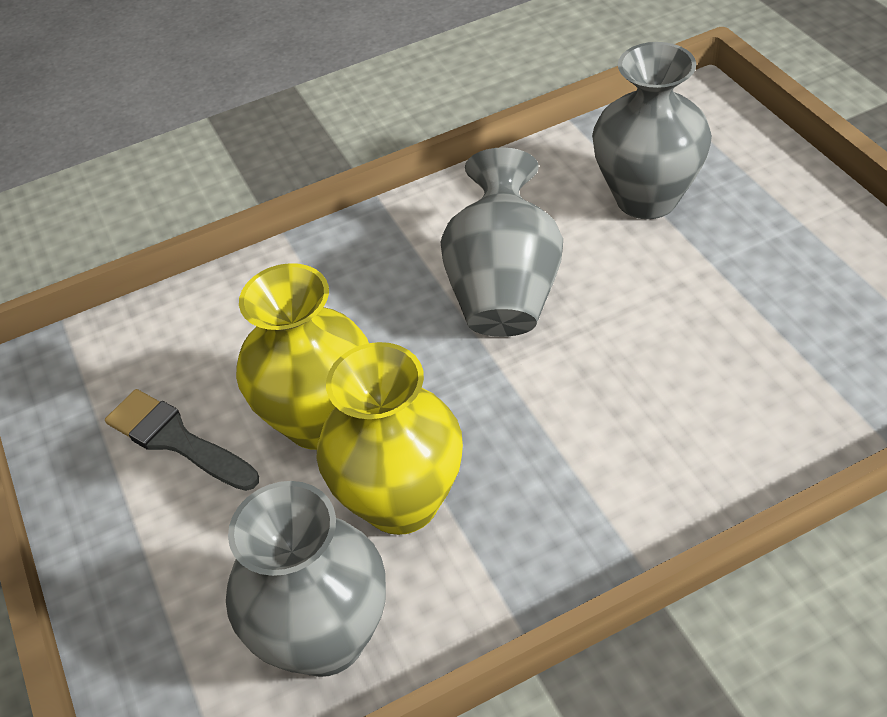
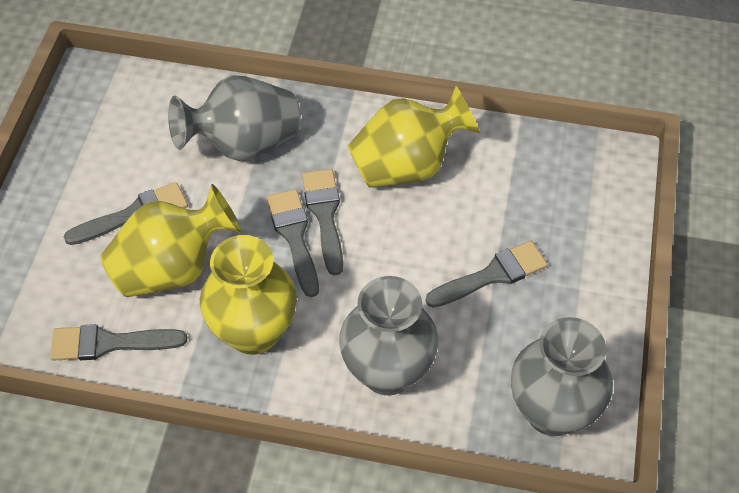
grey brush: [105,389,259,491] = 1 -> [51,324,187,361] [63,182,188,245] [266,189,319,297] [302,169,343,275] [425,241,548,308] = 5
yellow vase: [236,263,369,450] [317,342,463,535] = 2 -> [100,184,242,297] [200,235,297,355] [348,86,480,188] = 3

